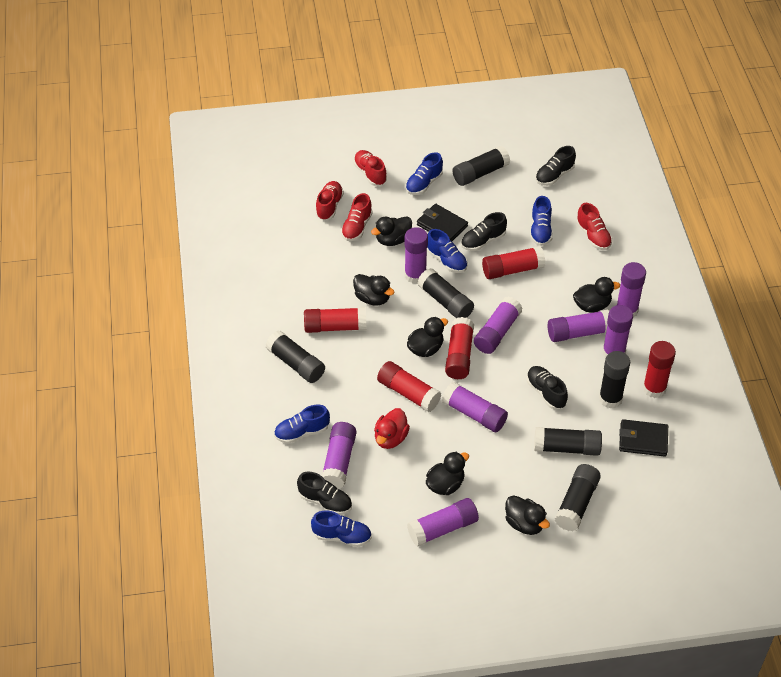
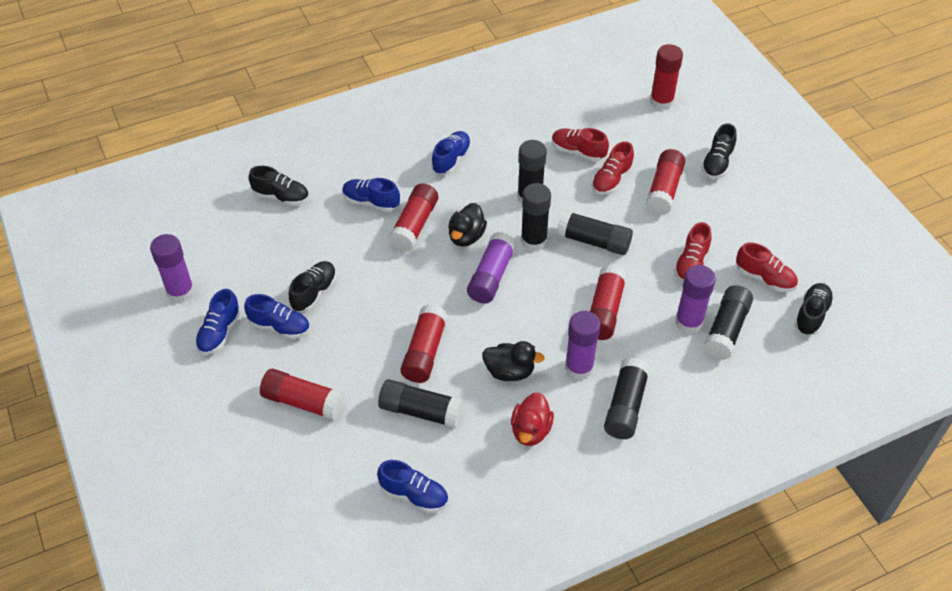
black duck: [353,274,395,305] [371,216,412,246] [407,317,448,357] [426,452,469,495] [505,495,550,535] [573,277,620,313] = 6 -> [448,203,487,247] [482,341,545,381] = 2
black wallet: [417,204,468,241] [619,419,668,457] = 2 -> none = 0
purple glue stick: [321,422,356,489] [405,227,428,284] [407,498,479,547] [442,382,508,432] [474,297,523,354] [548,309,609,342] [602,305,633,358] [616,262,646,318] = 8 -> [150,234,195,303] [467,232,517,304] [565,311,601,380] [675,265,716,334] = 4
red glue stick: [304,307,366,333] [377,361,441,412] [445,317,474,379] [482,246,546,279] [643,341,676,398] = 5 -> [260,369,345,420] [388,183,438,252] [401,305,448,383] [590,265,627,340] [646,149,685,215] [650,44,683,110] = 6

